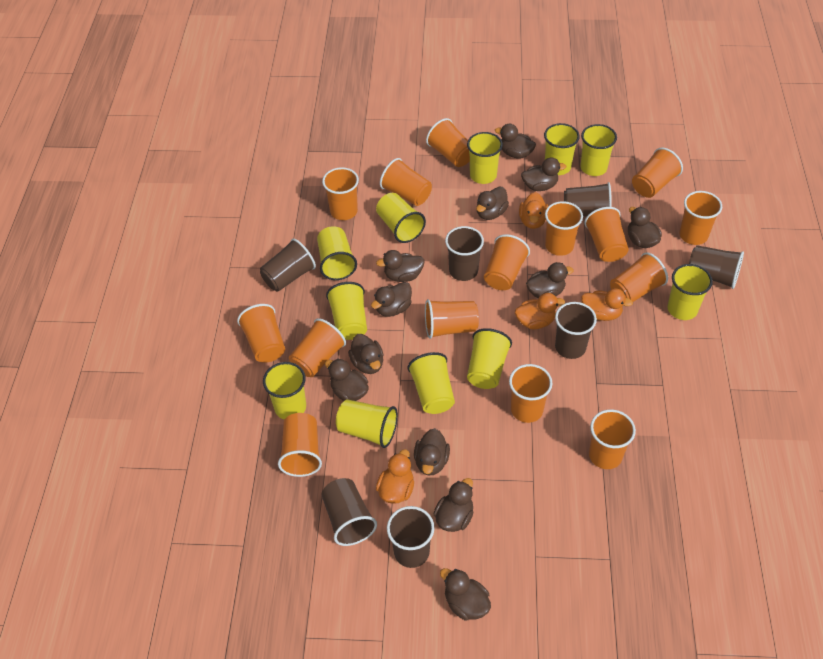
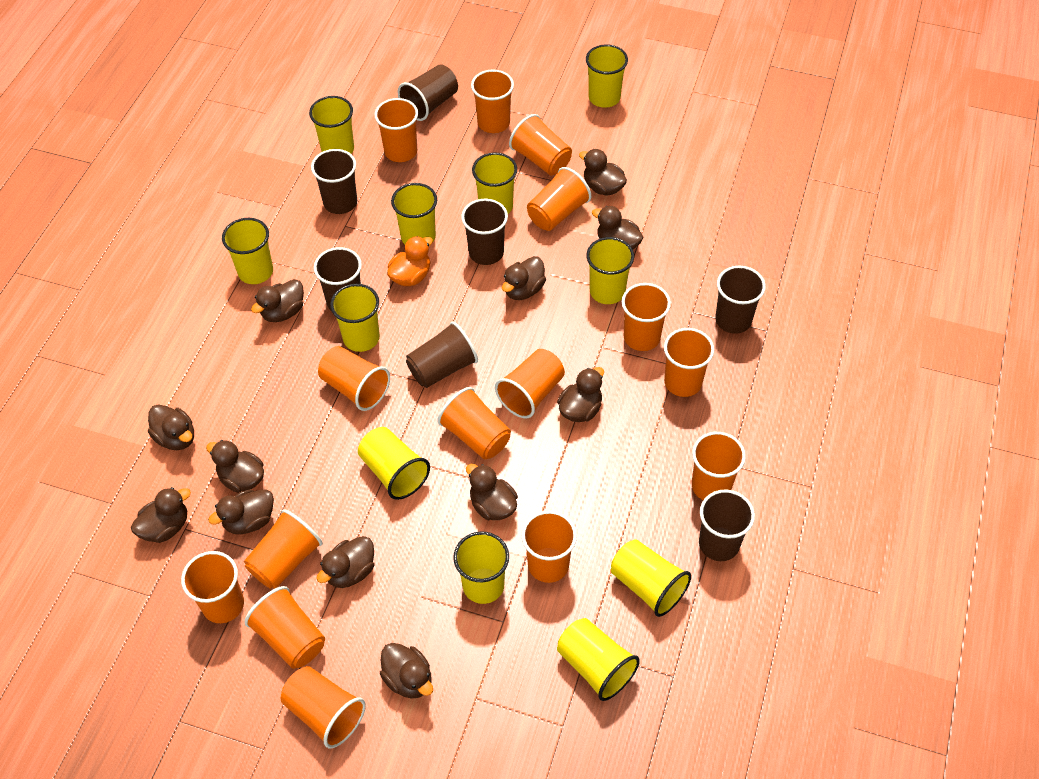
orange duck: [376,449,414,504] [515,293,565,330] [519,192,549,229] [581,288,633,321] = 4 -> [387,236,433,286] = 1

